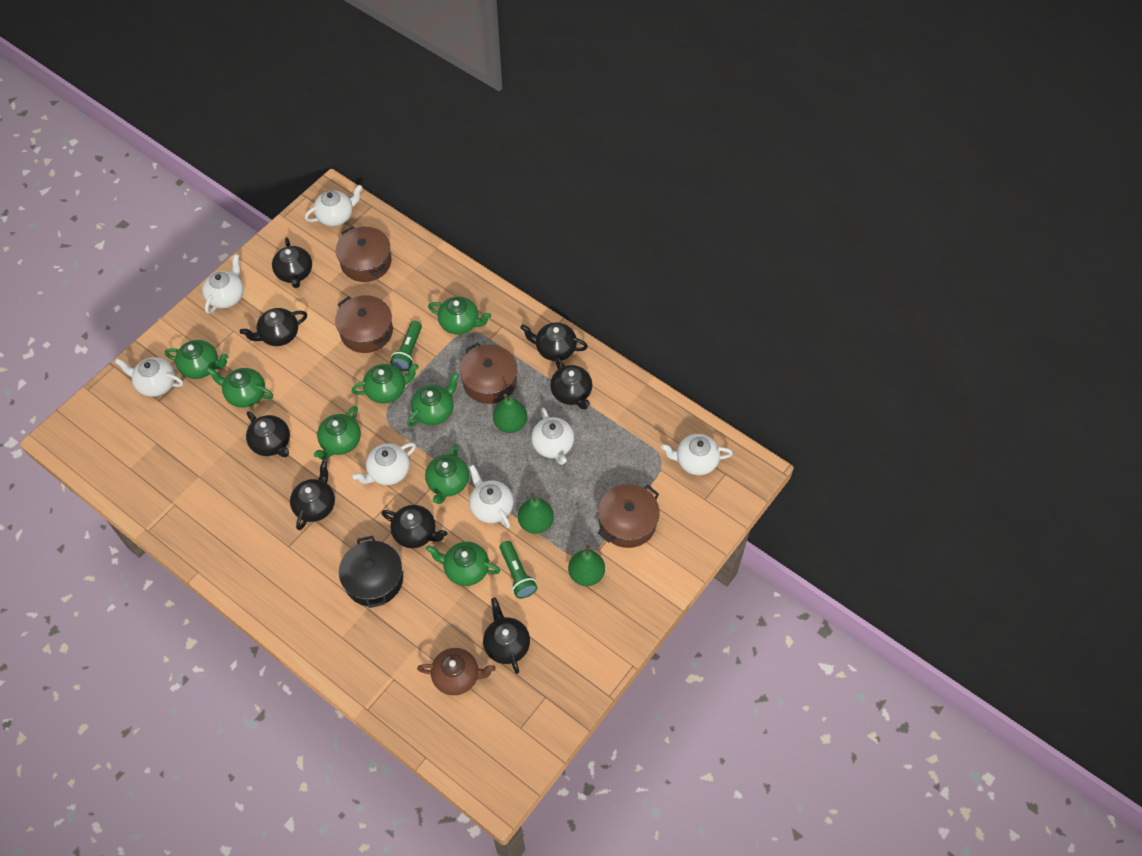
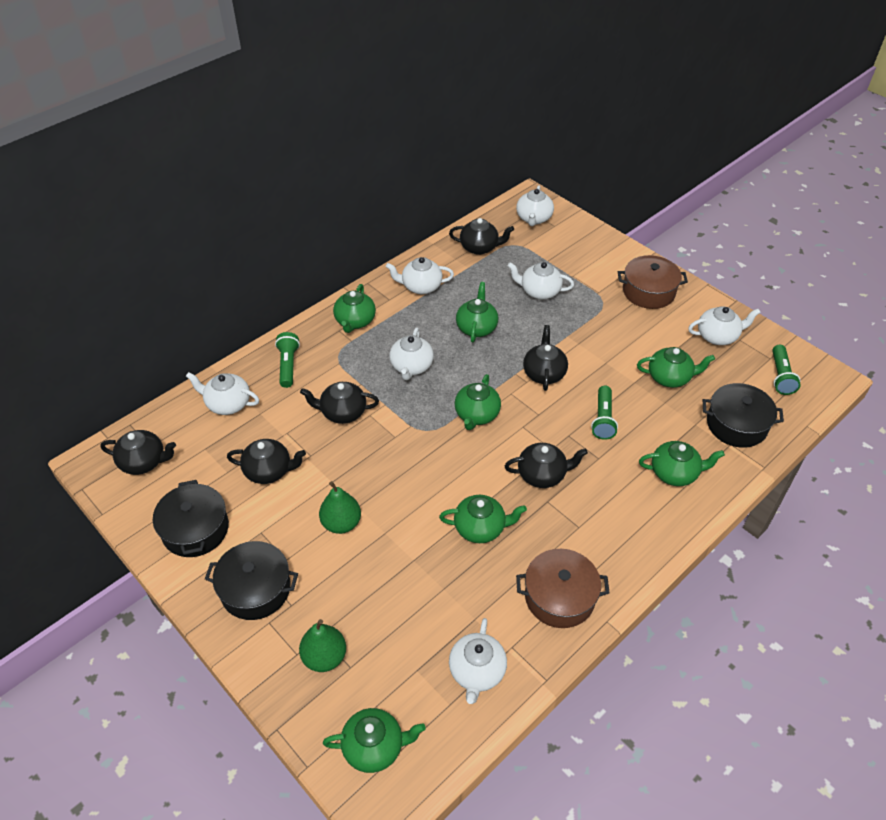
black pot: [339,536,403,608] = 1 -> [153,480,229,557] [205,541,298,620] [703,383,784,448] = 3
black teapot: [240,308,307,346] [246,411,290,457] [272,237,312,288] [290,460,335,530] [381,505,447,548] [483,598,530,674] [520,323,588,361] [550,357,592,410] = 8 -> [100,430,176,475] [227,439,306,484] [300,382,379,424] [449,218,514,255] [505,443,588,488] [523,325,568,391] = 6
brown pot: [335,295,393,353] [336,226,392,282] [460,343,517,404] [598,484,660,548] = 4 -> [516,549,610,628] [618,255,688,309] = 2
brown teapot: [417,648,496,695] = 1 -> none = 0
green flashlight: [390,321,422,371] [500,541,538,599] = 2 -> [275,332,300,388] [591,386,618,440] [772,345,801,395] = 3
green pear: [493,394,527,433] [518,492,554,534] [568,545,605,586] = 3 -> [299,619,346,672] [319,481,361,534] = 2
green teapot: [165,340,229,379] [206,367,273,408] [314,406,361,460] [352,364,419,404] [407,373,459,427] [425,444,469,504] [426,542,500,586] [428,296,491,334] = 8 -> [323,708,426,773] [333,284,376,333] [439,495,527,543] [455,374,501,430] [456,282,498,342] [637,347,715,388] [639,441,725,486] = 7

